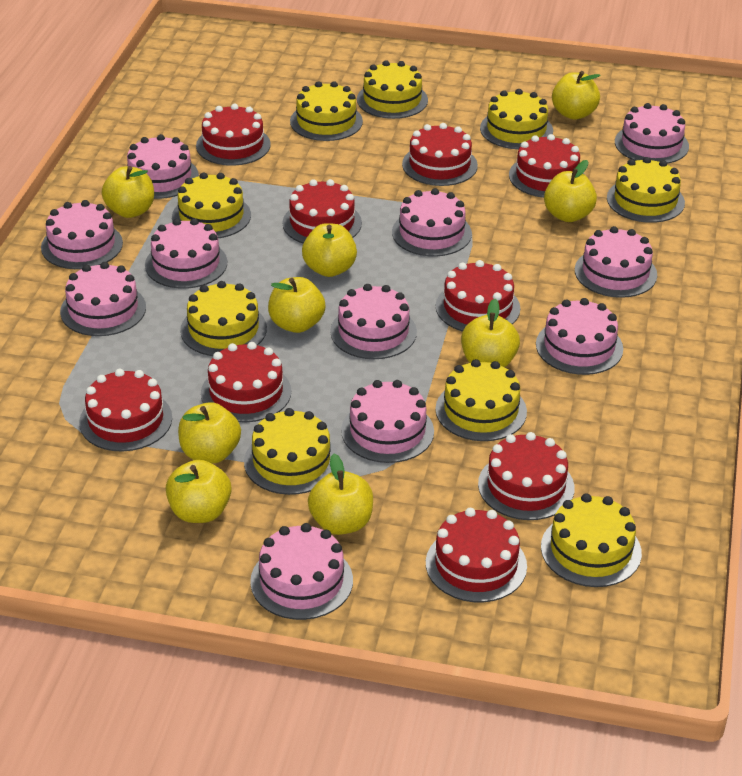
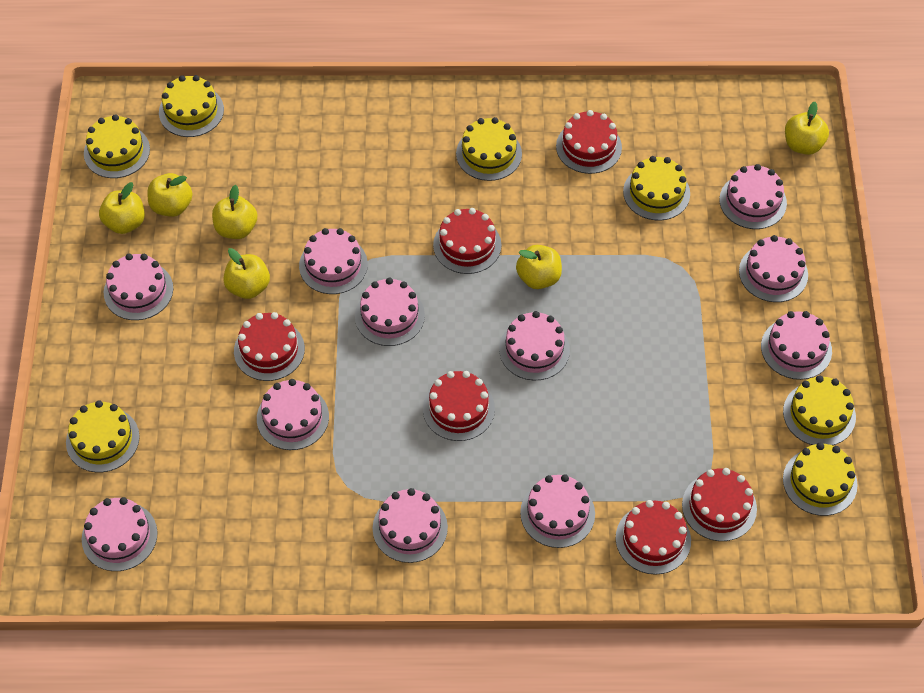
red cake: [79,368,172,451] [196,104,271,166] [201,342,291,422] [282,179,362,244] [402,123,478,186] [426,508,527,602] [436,260,520,332] [478,432,575,520] [509,134,585,198] = 9 -> [234,312,305,381] [423,371,495,441] [433,208,501,274] [556,110,622,174] [616,500,691,575] [682,468,757,541] = 6
yellow apple: [102,166,154,218] [166,460,232,523] [178,402,241,464] [268,277,325,333] [302,223,357,277] [308,454,373,535] [461,299,520,367] [544,160,597,222] [552,71,601,119] = 9 -> [99,182,145,234] [148,173,193,217] [212,185,257,239] [223,248,270,299] [516,245,562,289] [785,102,829,155] = 6
yellow cake: [172,172,251,238] [180,281,267,356] [244,408,338,495] [290,81,363,141] [357,60,428,119] [435,359,527,441] [480,89,553,149] [541,493,642,587] [607,157,685,223] = 9 -> [66,401,140,472] [84,114,150,178] [159,75,224,137] [456,117,522,181] [623,156,690,220] [783,375,856,445] [783,443,858,516] = 7

